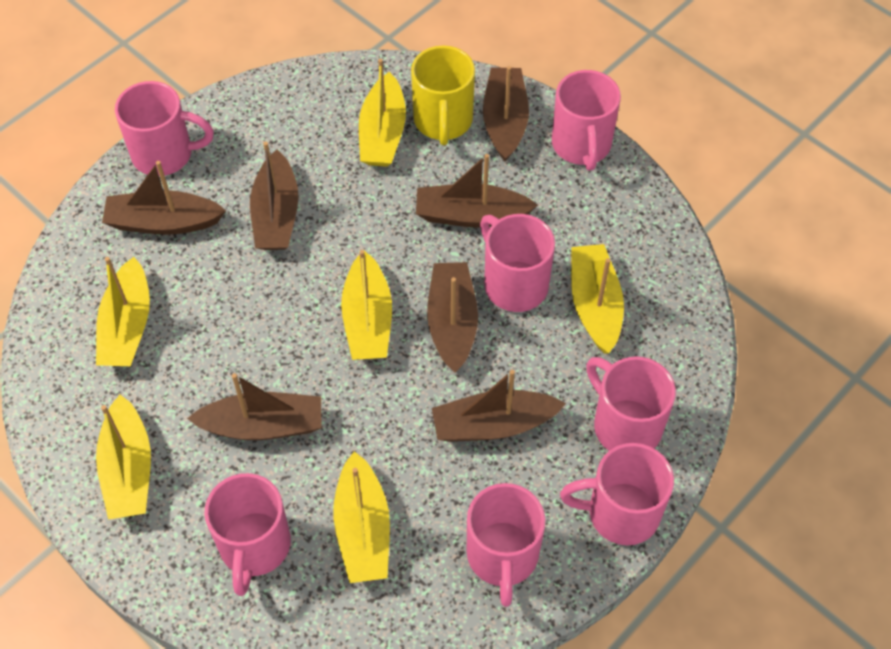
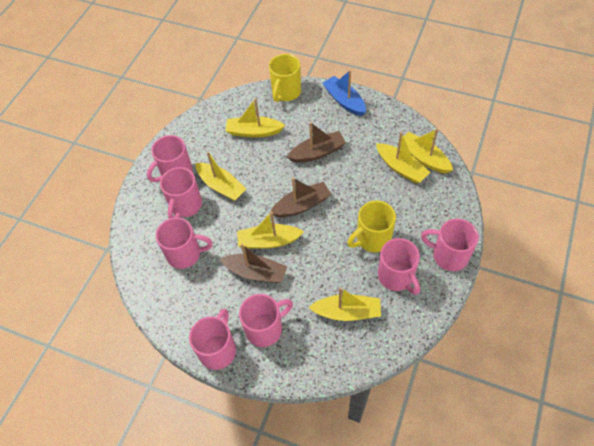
blue boat: none = 0 -> [323,70,366,116] = 1
brown boat: [102,161,226,235] [187,373,321,440] [250,142,298,250] [416,154,538,228] [427,262,478,373] [432,370,566,442] [483,66,529,162] = 7 -> [220,244,287,283] [270,178,331,217] [287,122,346,163] = 3
yellow mug: [411,46,475,145] = 1 -> [269,54,301,102] [347,201,396,252] = 2

